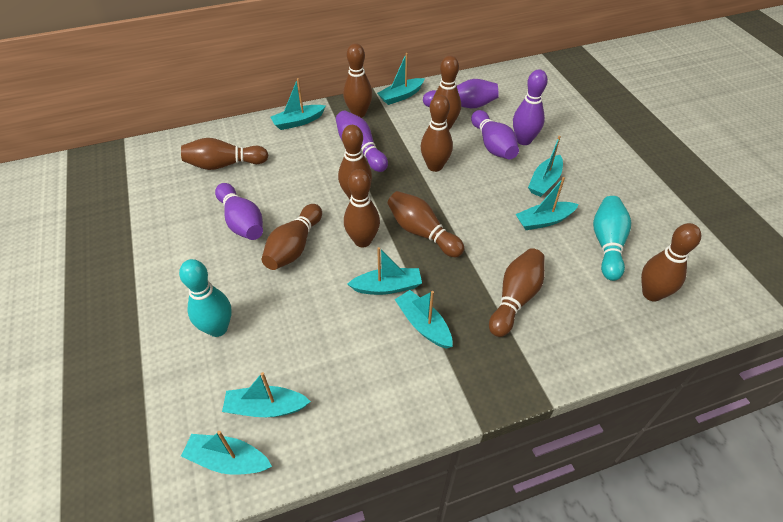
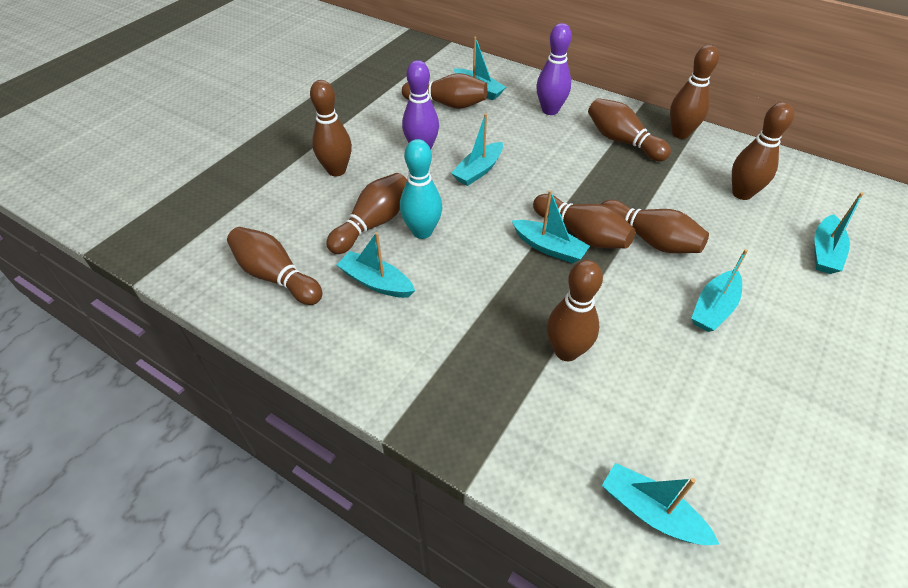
purple bowling pin: [215,183,263,240] [336,111,388,172] [423,79,499,108] [471,110,519,159] [513,69,548,145] = 5 -> [402,60,439,149] [536,23,572,115] = 2
turquoise boat: [181,431,272,475] [222,372,311,417] [270,78,326,130] [348,247,422,295] [377,53,425,105] [395,290,453,349] [516,177,579,230] [528,136,563,197] = 8 -> [336,232,415,298] [451,113,503,186] [454,37,506,100] [512,190,590,263] [602,463,719,545] [691,249,748,332] [815,192,864,274] = 7
turquoise bowling pin: [179,259,232,337] [593,196,631,281] = 2 -> [400,139,442,239] = 1

